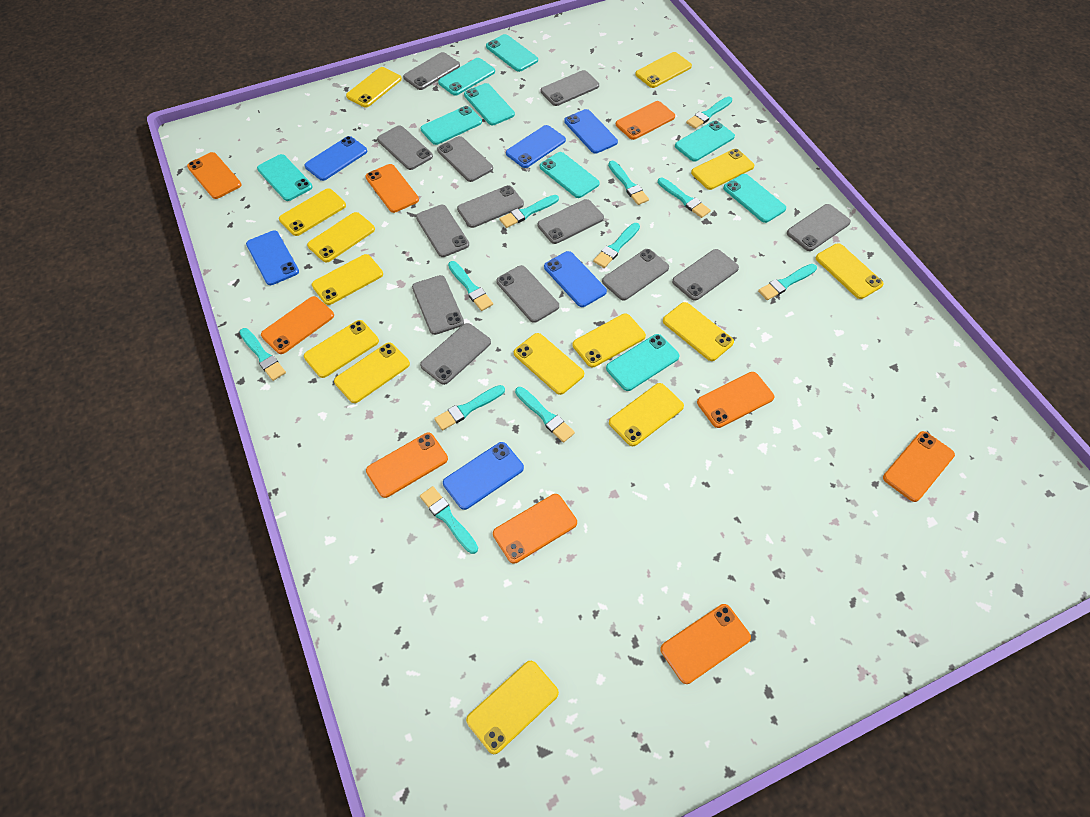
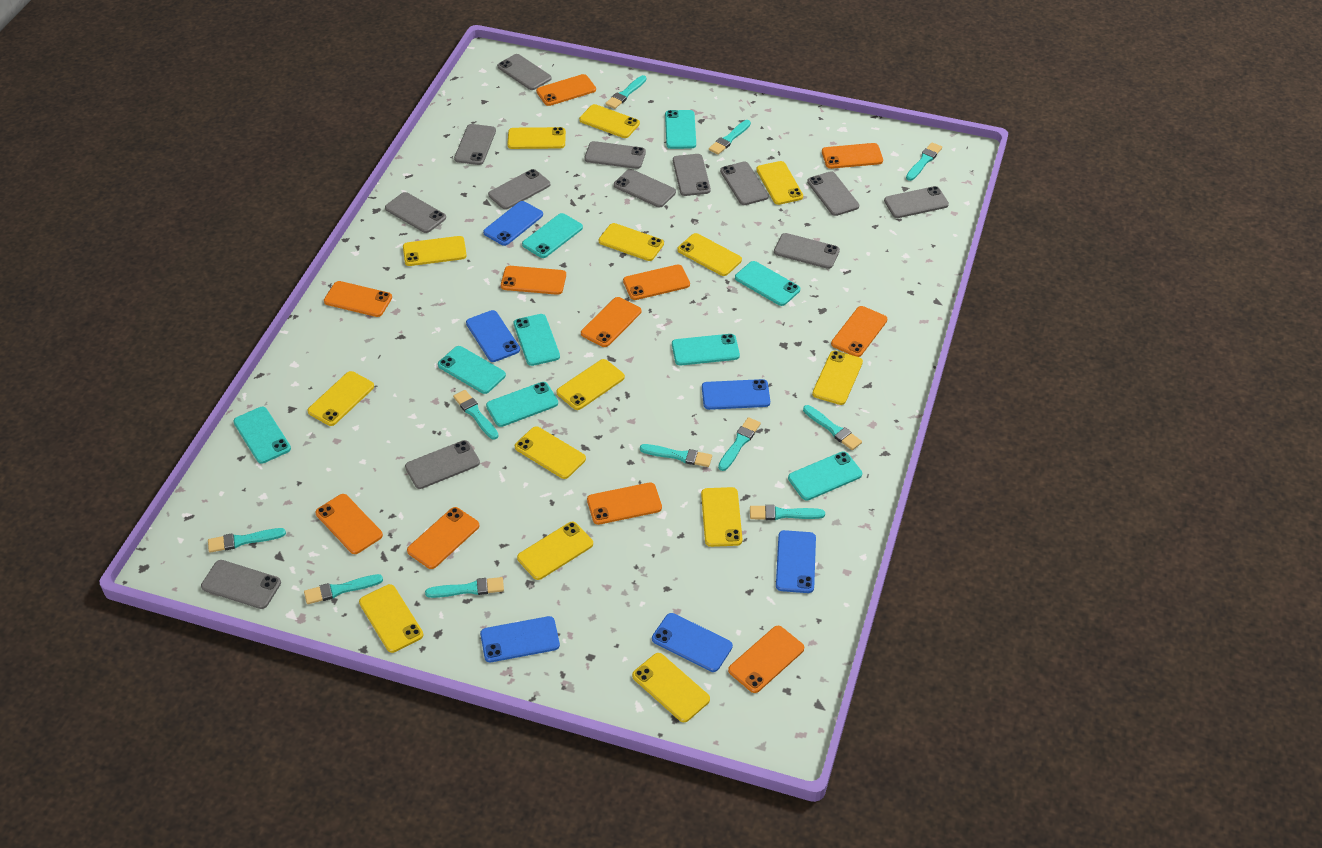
orange phone: [187,152,242,199] [261,296,334,354] [365,164,419,213] [366,433,448,498] [493,494,577,564] [616,101,675,140] [660,604,751,684] [697,372,774,428] [883,431,955,502] = 9 -> [315,494,383,554] [324,281,392,317] [407,507,479,569] [501,266,566,295] [536,74,596,106] [581,297,641,347] [587,482,662,525] [623,265,690,300] [728,626,804,693] [822,143,883,169] [831,306,887,357] = 11

